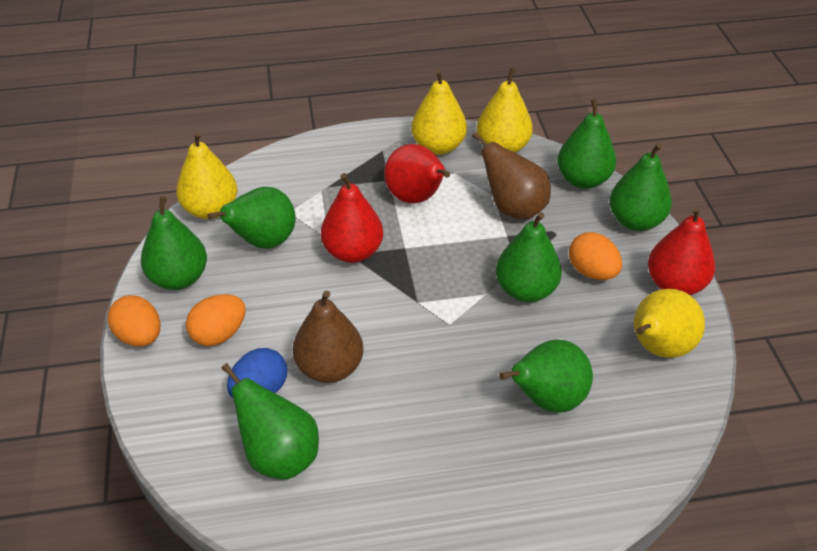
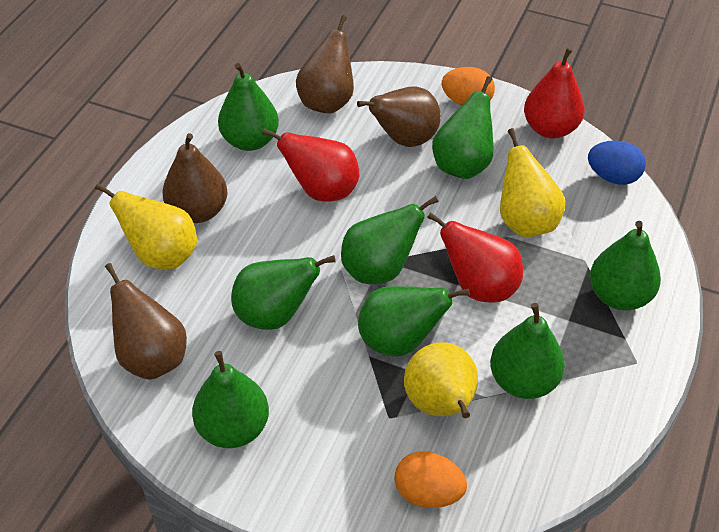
brown pear: [293,290,363,383] [472,132,551,220] = 2 -> [105,263,187,380] [162,133,228,223] [296,15,354,113] [357,87,441,147] = 4
green pear: [141,196,207,290] [207,187,296,249] [222,363,319,480] [496,212,562,302] [499,340,593,413] [557,99,616,189] [609,143,672,231] = 7 -> [192,351,269,448] [218,63,279,151] [231,255,336,330] [341,196,439,284] [358,286,470,356] [432,76,494,179] [490,303,565,399] [590,221,661,310] = 8
orange egg: [108,295,160,346] [186,294,246,346] [569,232,622,280] = 3 -> [394,451,467,508] [442,67,495,105] = 2
yellow pear: [176,131,237,219] [411,69,467,155] [477,67,533,153] [634,289,705,358] = 4 -> [95,183,197,269] [404,342,478,418] [500,128,565,238] = 3

